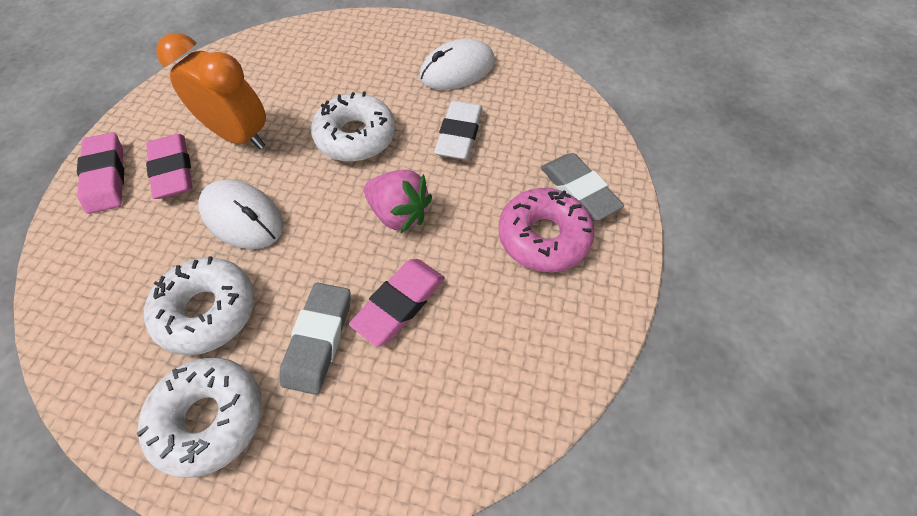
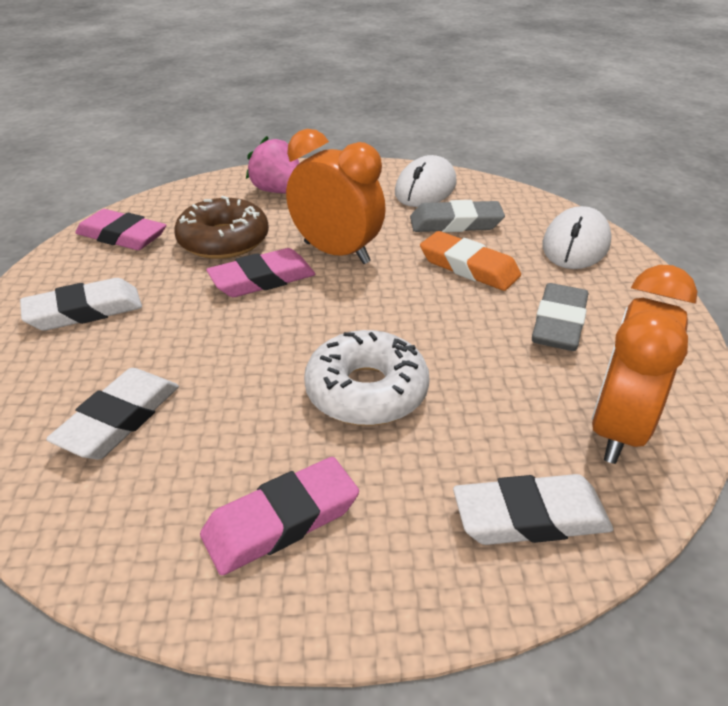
brown donut: none = 0 -> [174,196,269,259] = 1
orange clock: [156,33,266,149] = 1 -> [286,129,386,264] [591,265,697,464] = 2
orange eraser: none = 0 -> [420,231,521,291] = 1
pink donut: [499,188,594,272] = 1 -> none = 0
white donut: [136,358,262,478] [144,256,254,355] [311,91,396,162] = 3 -> [304,330,430,426] = 1
white eraser: [434,100,483,160] = 1 -> [20,278,142,331] [46,368,179,459] [453,474,613,545] = 3

